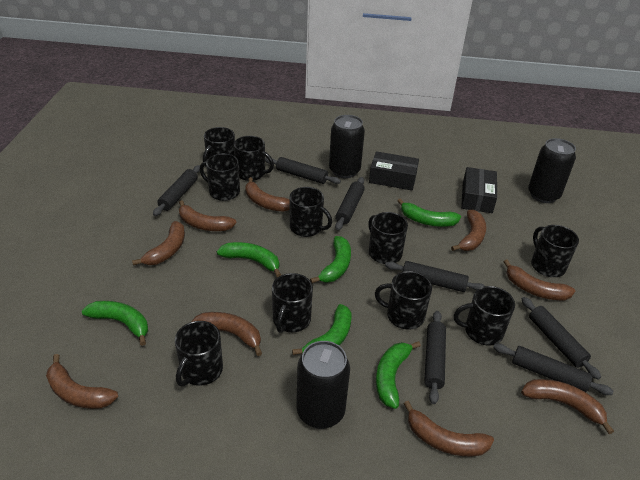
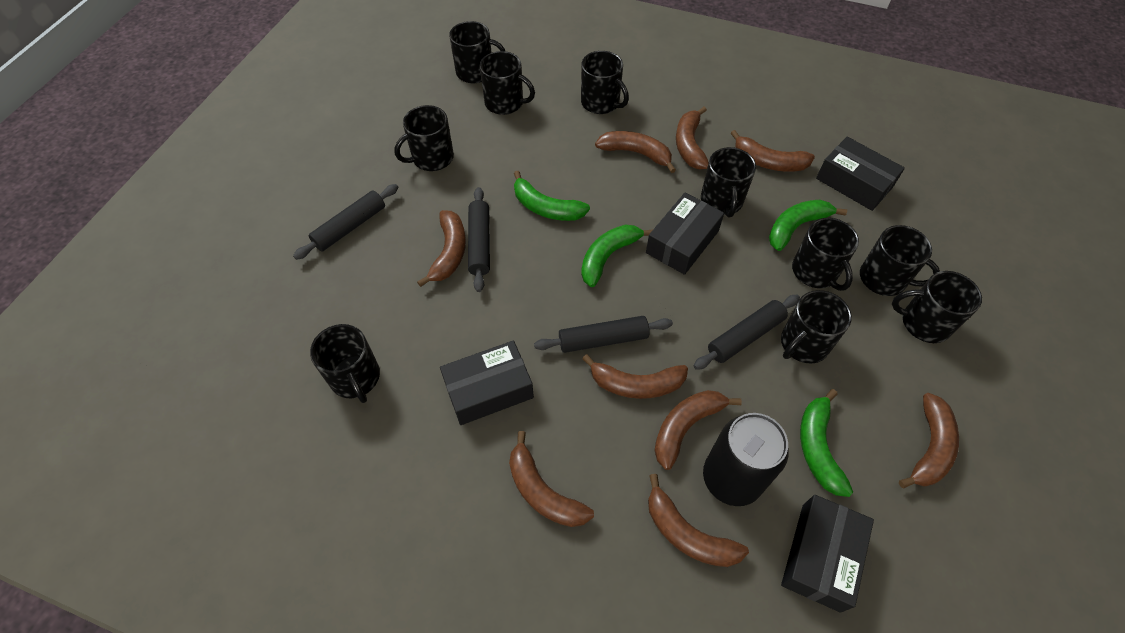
black box: [369,151,419,190] [461,167,497,213] = 2 -> [440,341,534,425] [646,193,724,275] [781,495,874,613] [816,137,905,211] = 4
black can: [296,341,350,429] [329,115,365,178] [528,138,576,203] = 3 -> [703,413,789,506] = 1
black rolling pin: [153,165,200,216] [265,157,341,184] [335,177,365,230] [385,261,485,292] [424,311,446,404] [493,344,614,395] [522,297,601,380] = 7 -> [293,184,399,260] [468,187,490,292] [534,316,673,353] [694,295,800,370] = 4
green banana: [82,301,148,346] [217,242,281,277] [292,304,351,355] [310,236,351,283] [376,341,421,409] [397,198,461,227] = 6 -> [514,171,590,221] [581,225,652,287] [769,200,847,251] [800,389,853,497] = 4

